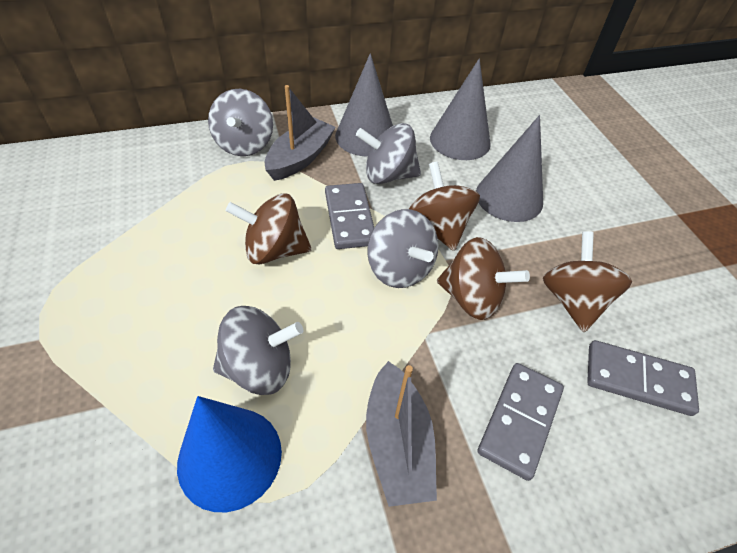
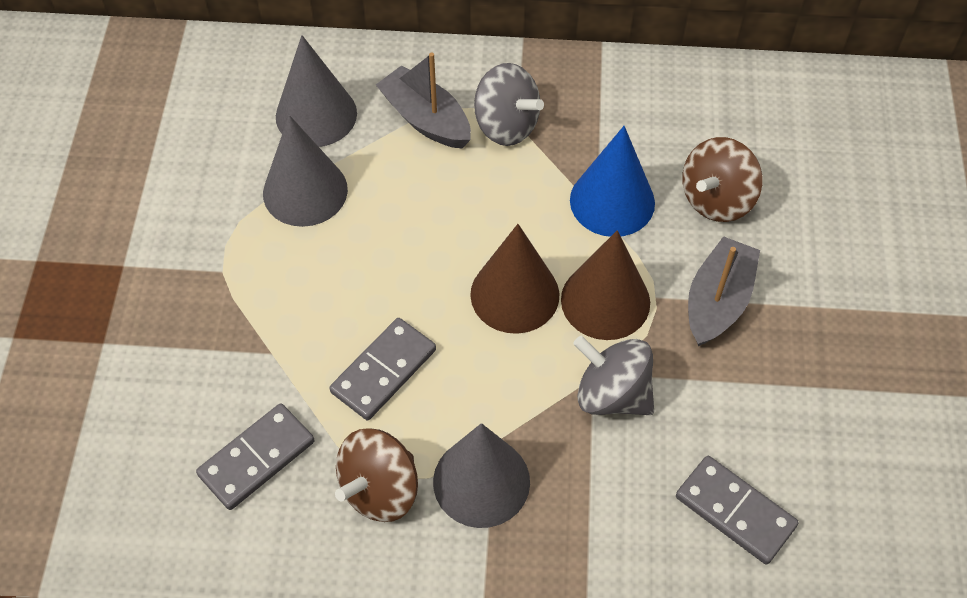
brown cone: none = 0 -> [470,224,559,334] [561,230,650,340] = 2
brown spinning top: [226,193,312,264] [409,162,480,251] [437,237,530,320] [543,231,632,332] = 4 -> [335,428,418,522] [682,137,762,222] = 2
grey spinning top: [208,89,273,156] [213,306,303,395] [356,123,421,184] [367,209,438,288] = 4 -> [474,63,544,146] [573,336,654,415] = 2

